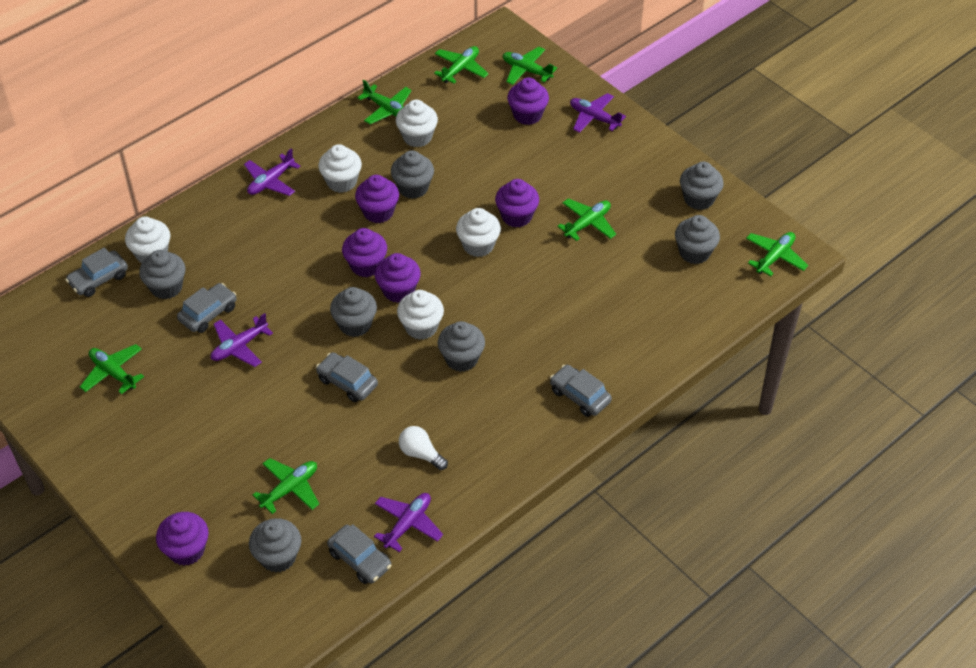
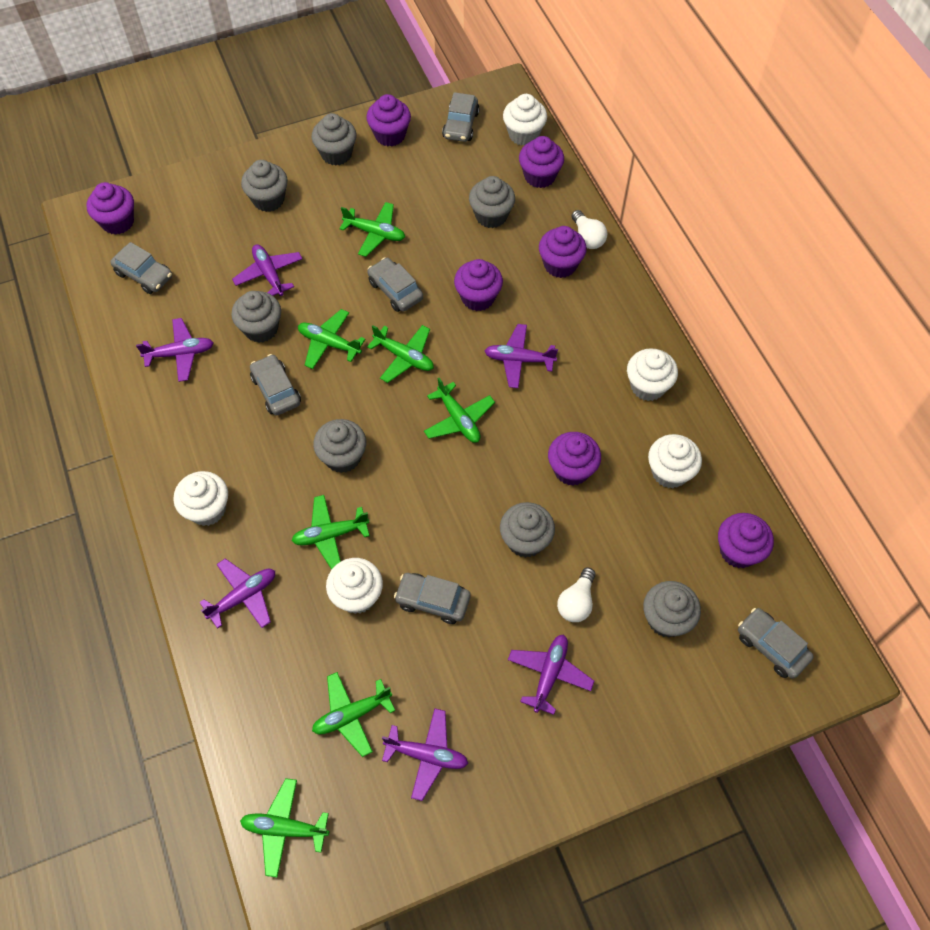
grey car: [65,247,128,297] [177,283,236,333] [316,353,378,402] [327,524,391,584] [550,365,612,417] = 5 -> [110,242,172,294] [250,354,301,416] [368,257,423,312] [394,573,471,624] [442,92,480,142] [738,608,813,679] = 6
purple cupcake: [156,512,209,566] [342,228,387,277] [355,175,399,223] [375,253,421,303] [495,179,539,227] [507,77,549,125] = 6 -> [87,182,134,235] [366,94,411,146] [454,259,503,311] [519,136,564,188] [539,226,587,278] [548,432,601,486] [718,513,774,568] = 7
purple plane: [211,313,273,367] [244,148,301,196] [374,493,443,552] [570,93,626,133] = 4 -> [136,318,213,382] [199,558,275,629] [232,244,303,296] [382,708,468,801] [485,324,558,388] [508,635,594,715] = 6
white light bulb: [399,426,448,470] = 1 -> [557,568,596,622] [571,210,608,249] = 2

